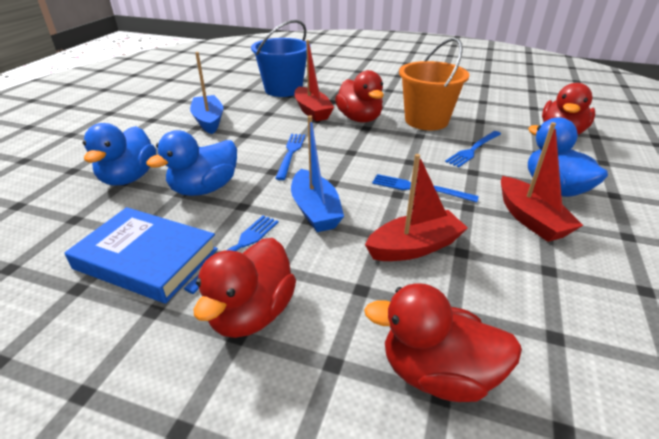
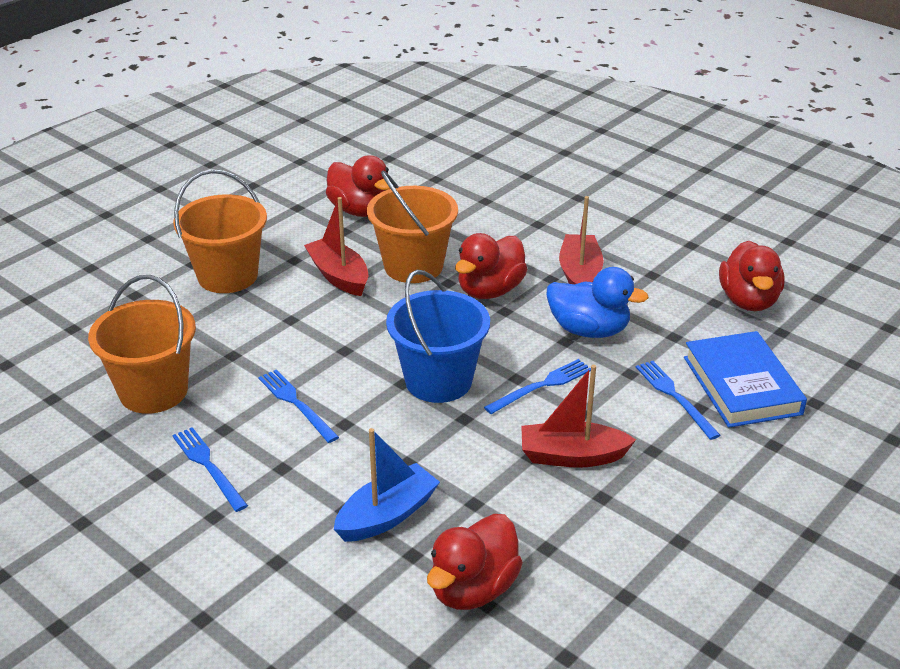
blue boat: [190,52,223,134] [291,115,344,232] = 2 -> [334,428,440,542] = 1
blue duck: [83,123,156,186] [146,130,237,196] [528,117,608,197] = 3 -> [547,267,649,338] = 1
orange bucket: [399,38,469,130] = 1 -> [88,275,196,414] [173,169,267,293] [367,171,458,283] = 3

